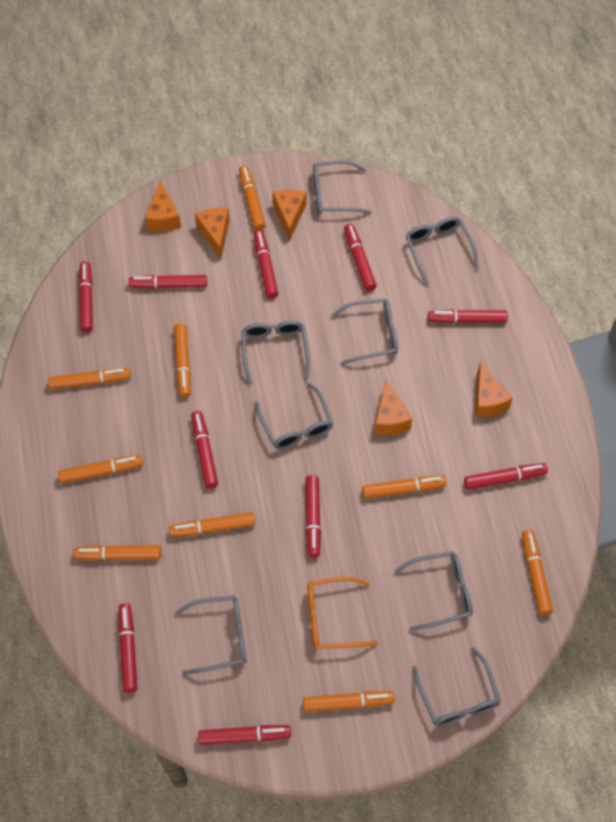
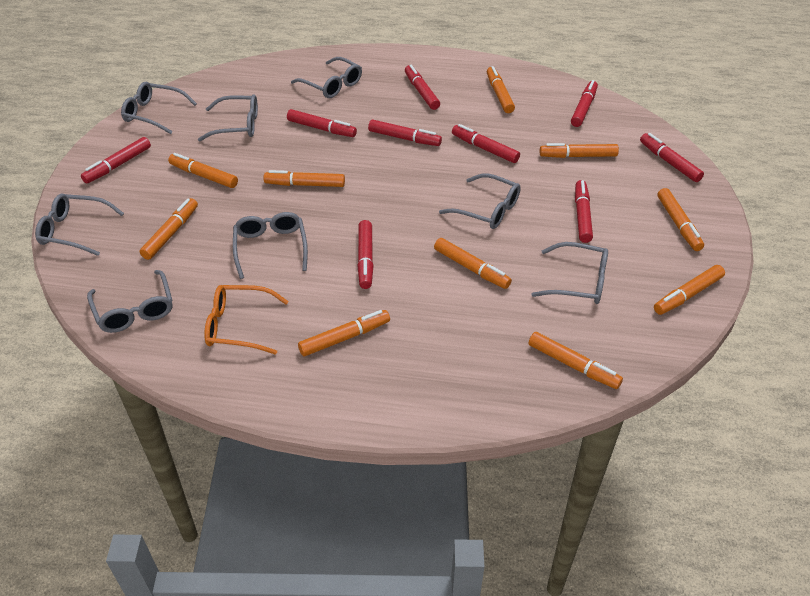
orange cheese: [145,181,181,232] [195,208,230,259] [272,190,306,241] [375,380,412,435] [475,362,513,417] = 5 -> none = 0
orange marker: [48,368,131,390] [58,455,143,484] [73,545,161,561] [169,512,255,537] [174,323,191,398] [239,165,266,230] [303,691,395,712] [362,475,447,499] [522,530,553,615] = 9 -> [140,198,198,260] [168,153,238,188] [263,170,345,187] [298,310,390,357] [434,238,512,289] [487,66,515,113] [528,332,623,389] [540,143,619,158] [654,265,725,315] [657,188,704,251] = 10
red marker: [79,262,93,333] [118,603,138,693] [128,275,207,289] [191,411,218,489] [198,725,291,745] [254,230,278,299] [305,475,321,558] [344,224,377,291] [428,309,508,323] [464,463,548,490] = 10 -> [81,137,151,184] [287,109,357,137] [357,220,374,289] [368,120,442,146] [405,65,440,110] [452,124,520,163] [571,80,598,127] [575,180,593,243] [640,133,704,182] = 9

